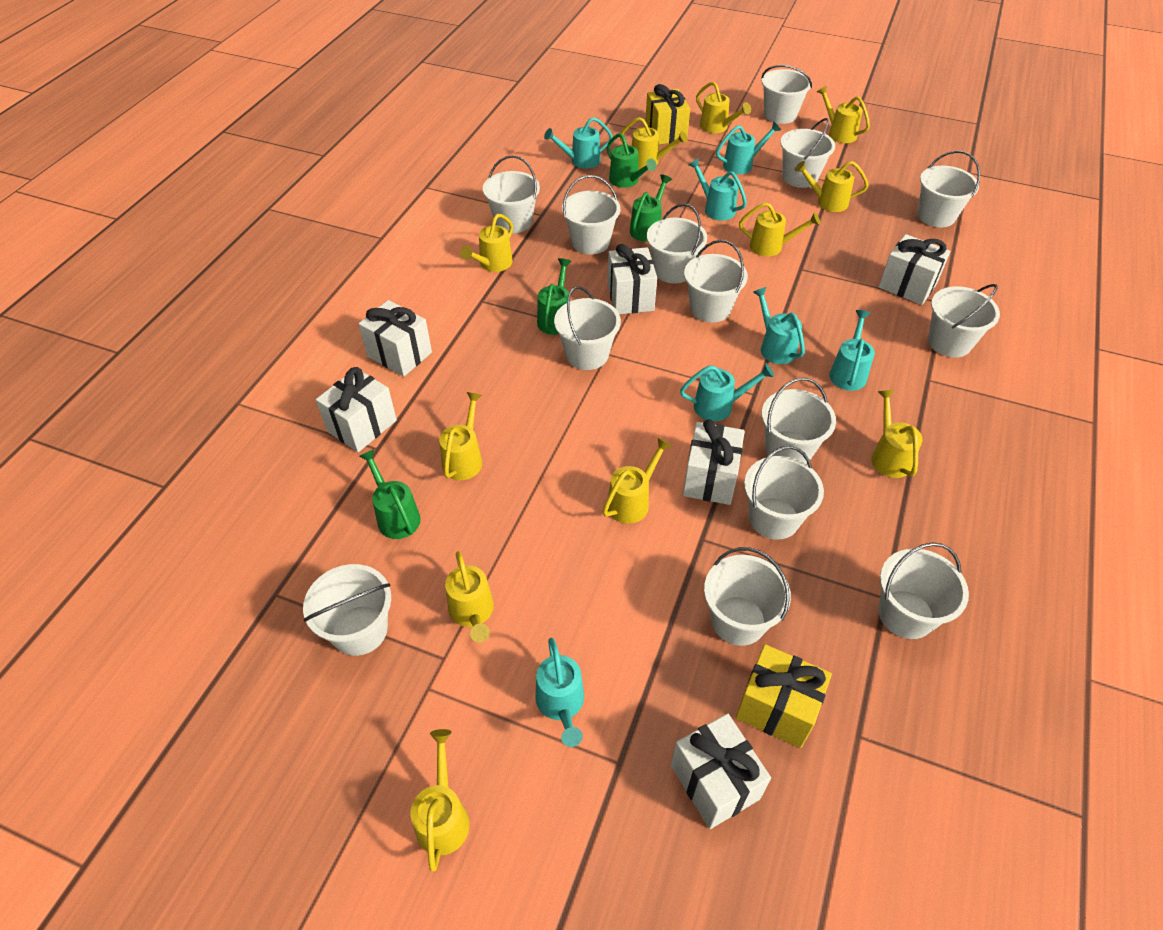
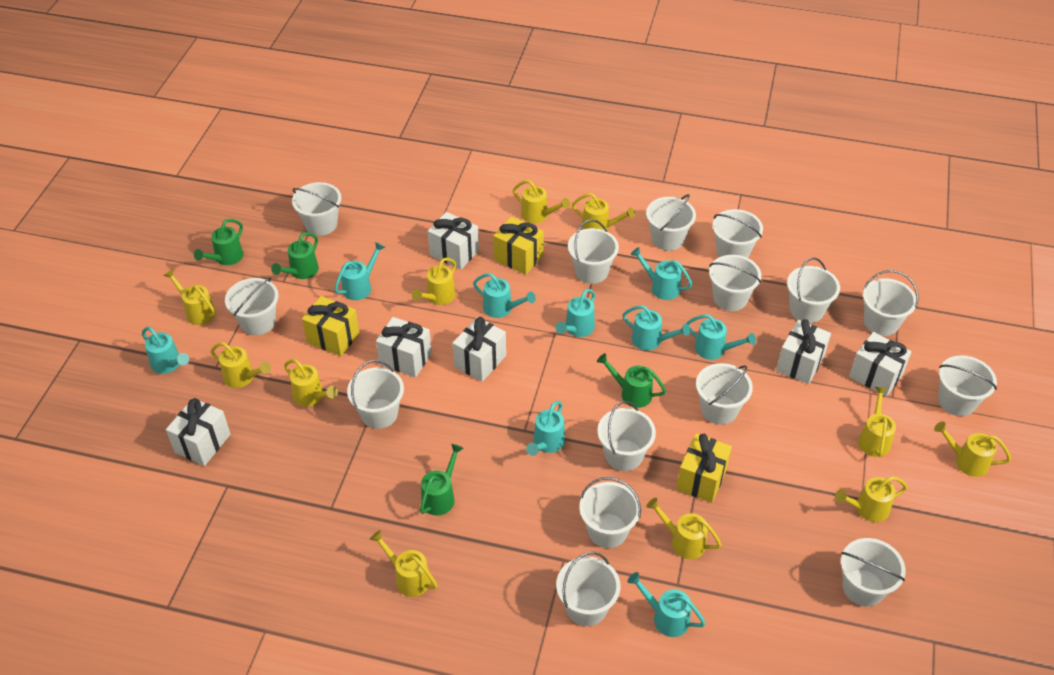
turquoise watering can: [535,638,584,747] [544,117,613,169] [680,364,774,421] [689,158,747,221] [716,121,781,174] [753,287,805,364] [829,310,875,391] = 7 -> [142,327,189,374] [334,242,385,300] [473,273,536,318] [526,401,565,456] [555,289,596,337] [622,305,690,350] [627,572,706,637] [631,247,693,300] [686,314,756,360] = 9
white bucket: [303,564,391,656] [483,155,540,233] [554,286,621,370] [562,175,620,254] [647,203,707,283] [684,240,748,322] [704,547,791,646] [744,446,824,540] [761,65,812,124] [762,378,836,464] [780,118,835,188] [878,542,969,639] [918,151,980,227] [928,284,1000,358] = 14 -> [225,277,279,335] [292,182,341,236] [347,360,404,429] [556,552,620,626] [568,219,619,284] [579,477,641,548] [597,401,656,471] [646,194,696,251] [696,363,753,425] [709,255,761,311] [712,209,763,258] [787,257,840,323] [841,538,906,607] [863,270,918,336] [938,355,997,416] = 15
yellow gift: [645,84,690,145] [736,644,832,748] = 2 -> [302,296,359,356] [493,217,544,275] [677,433,732,503] = 3

